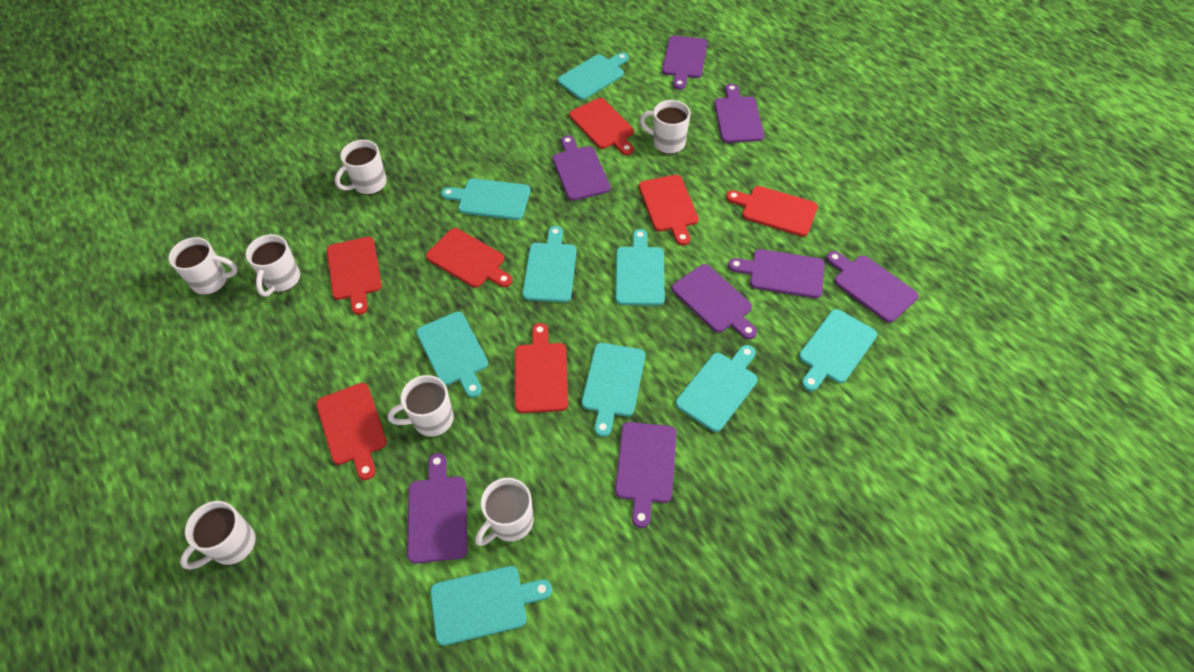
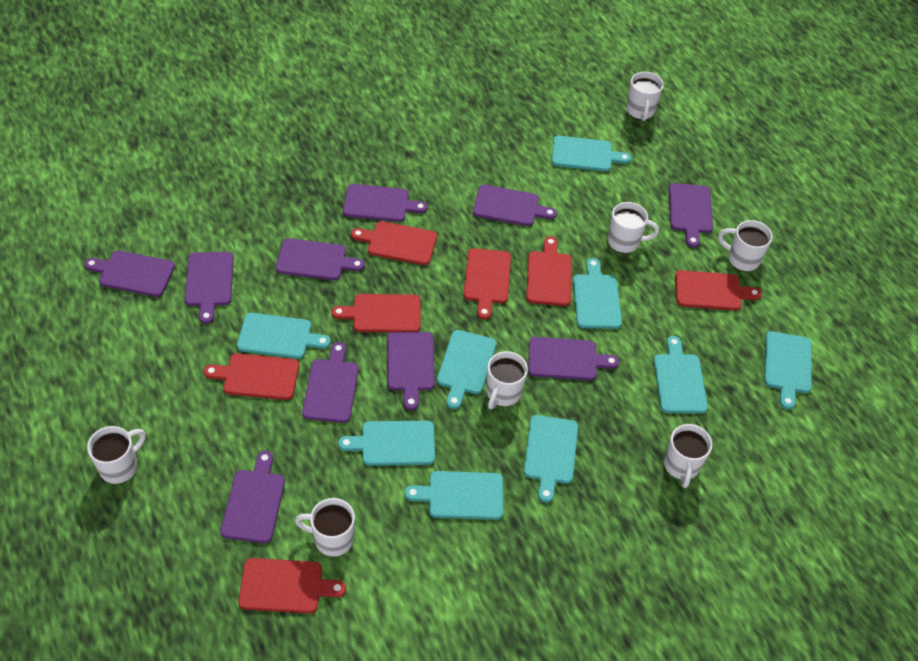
purple cutting board: [407,453,467,564] [552,135,611,201] [615,422,676,528] [662,36,708,90] [672,264,757,339] [714,84,764,143] [728,249,825,298] [826,251,918,323] = 8 -> [84,250,175,297] [185,252,234,324] [220,451,285,543] [276,238,365,280] [302,342,359,423] [343,184,427,222] [387,332,435,410] [473,185,557,226] [528,337,619,380] [669,183,713,248] = 10

